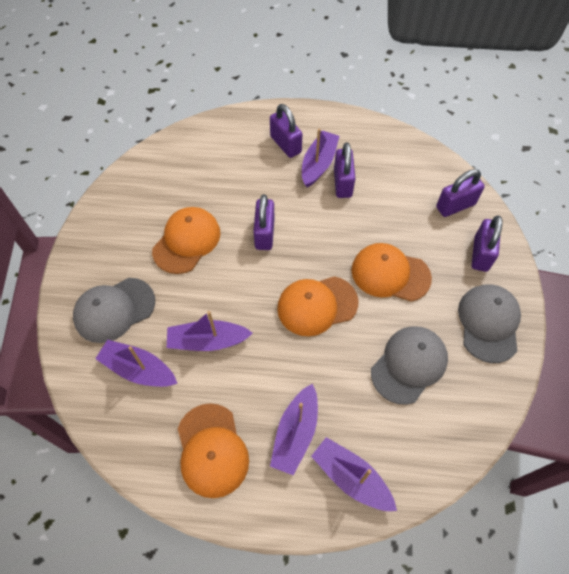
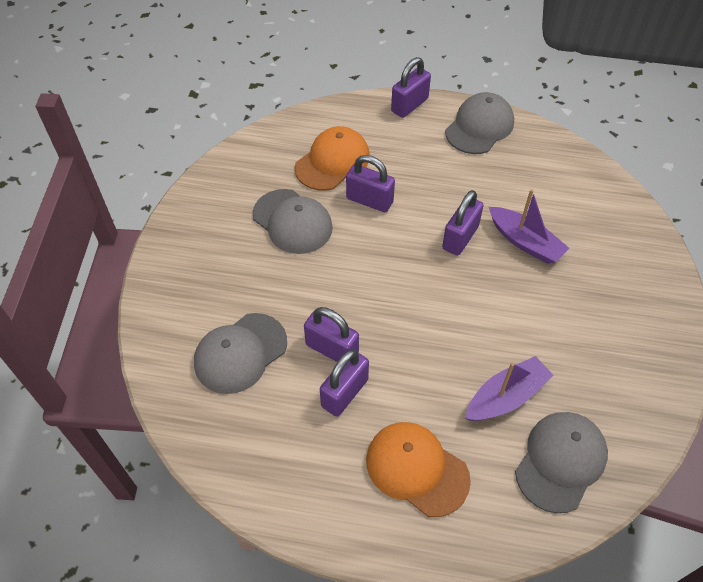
grey cap: [73,278,155,343] [371,326,448,405] [458,284,521,363] = 3 -> [194,313,287,394] [252,189,333,254] [445,92,514,154] [515,412,608,513] = 4
orange cap: [152,207,221,274] [178,403,249,498] [277,276,359,336] [352,243,432,302] = 4 -> [295,126,370,191] [366,422,471,517] = 2
purple boat: [95,340,178,387] [167,311,253,351] [270,384,318,475] [302,128,339,188] [311,437,397,511] = 5 -> [465,356,554,421] [489,189,569,264] = 2

